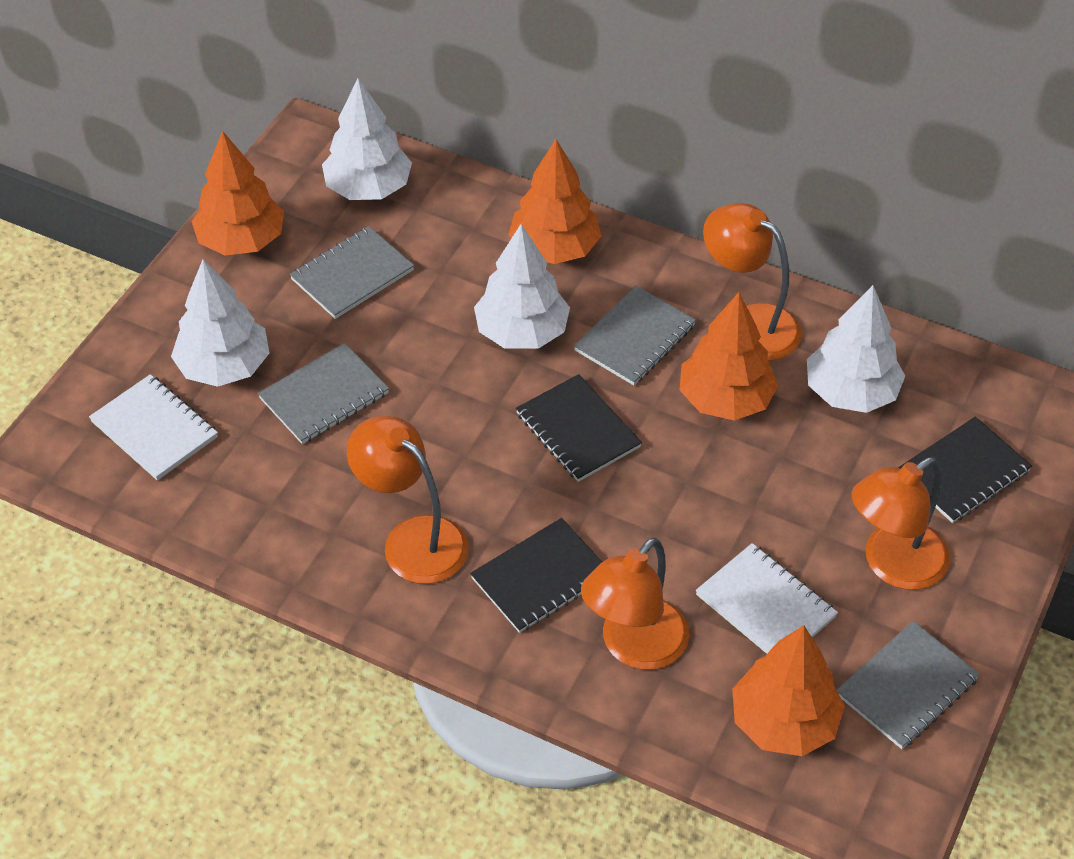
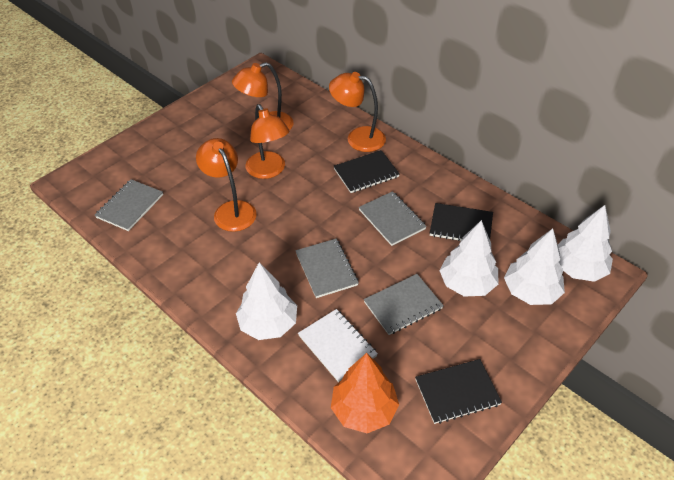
orange tree: [191,131,284,255] [508,139,601,264] [680,293,779,421] [732,625,845,756] = 4 -> [331,353,399,433] = 1
white notebook: [89,374,218,481] [696,543,838,654] = 2 -> [298,309,378,382] = 1

